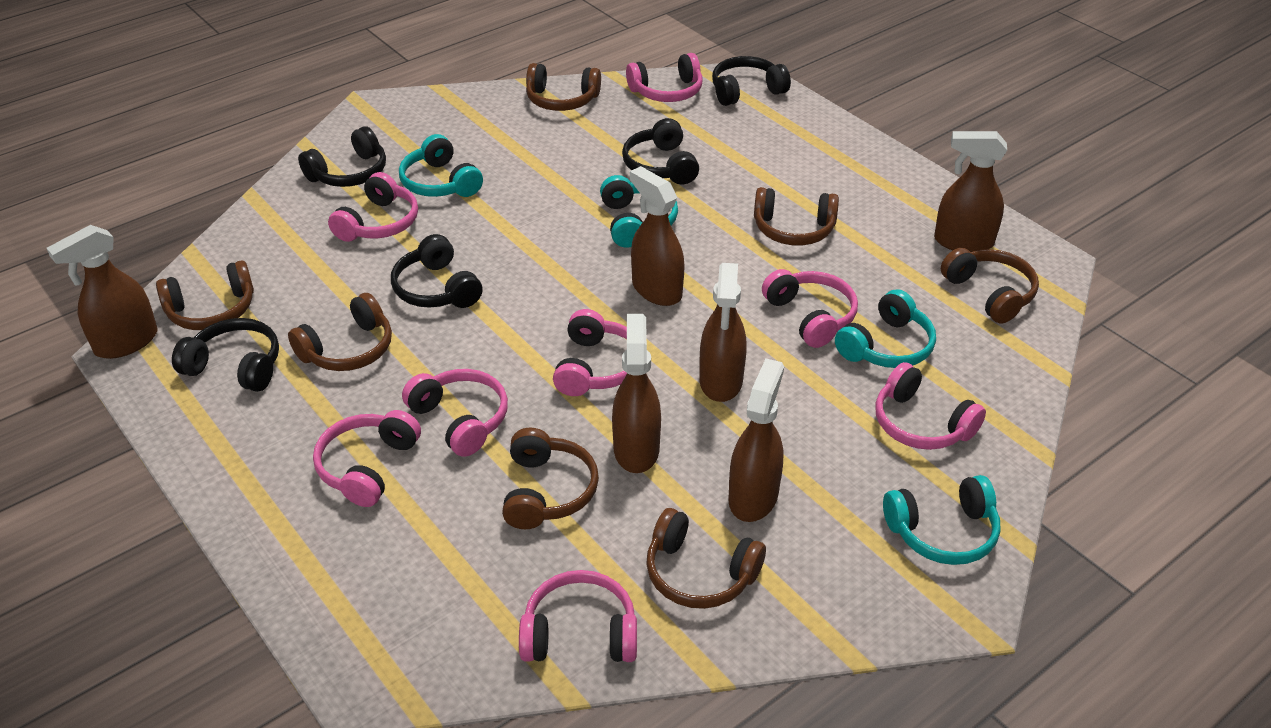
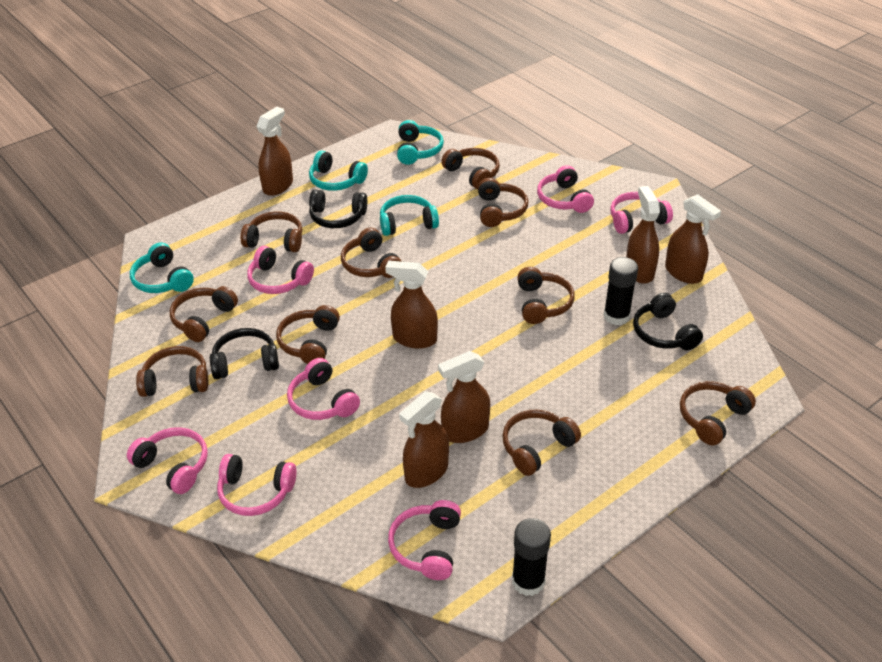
black glue stick: none = 0 -> [512,518,551,596] [604,257,638,325] = 2
black headphones: [172,318,279,392] [298,126,386,187] [391,234,482,308] [622,118,699,185] [712,56,791,106] = 5 -> [210,328,279,379] [309,190,367,228] [633,293,703,350] = 3
brown headphones: [156,260,254,330] [288,293,392,371] [502,427,599,529] [526,63,601,111] [646,508,766,609] [754,187,839,245] [941,248,1039,324] = 7 -> [136,346,208,397] [170,286,238,342] [240,211,302,252] [276,305,340,364] [341,228,402,278] [441,148,500,189] [478,178,528,227] [502,409,581,476] [517,267,575,324] [680,381,756,445] = 10
pink headphones: [313,410,421,507] [328,172,418,242] [402,369,508,457] [519,570,637,662] [553,309,627,396] [626,53,703,102] [762,269,858,348] [875,362,986,450] = 8 -> [127,427,208,494] [217,454,296,516] [247,246,314,294] [287,358,360,420] [388,500,461,580] [537,165,594,213] [610,192,673,234] = 7

